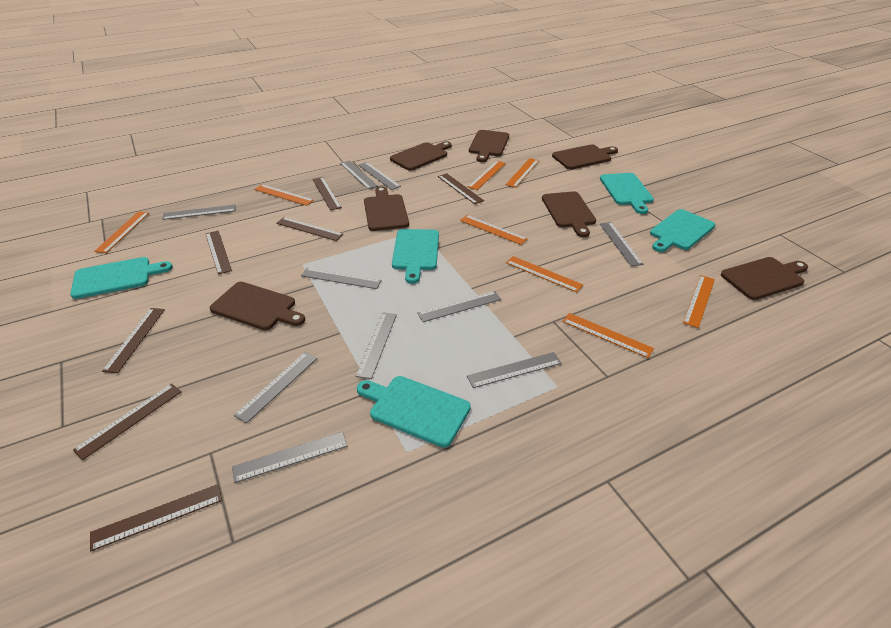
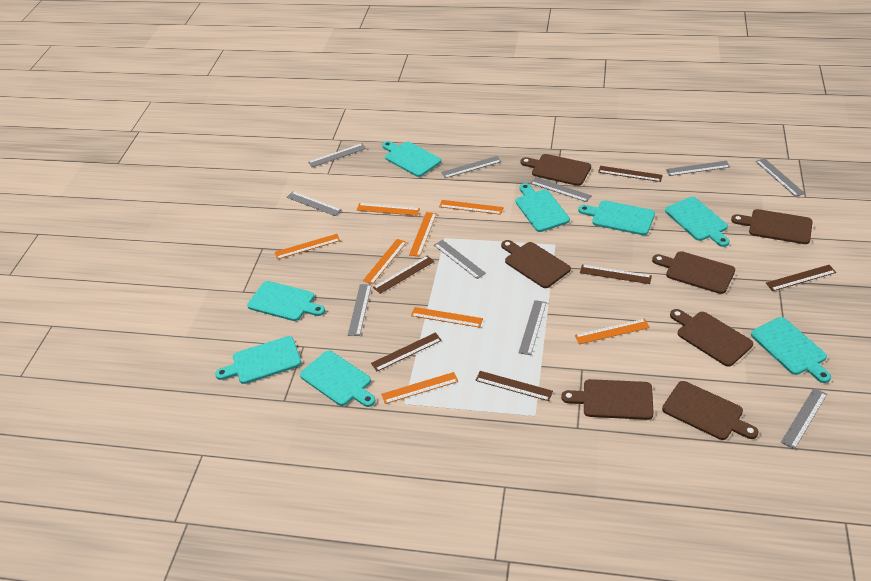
brown ruler: [73,383,181,460] [90,484,222,551] [102,308,165,373] [206,231,232,275] [276,217,343,241] [312,177,342,211] [438,173,484,204] = 7 -> [371,332,442,371] [373,256,434,294] [475,371,553,401] [580,265,652,284] [598,166,663,182] [766,265,836,291] = 6
turquoise cutting board: [70,257,173,299] [357,376,471,448] [392,229,439,284] [600,173,654,214] [650,209,715,252] = 5 -> [215,336,301,384] [247,281,325,321] [300,351,376,407] [382,141,441,177] [515,183,570,232] [578,200,655,235] [665,197,730,247] [751,317,831,383] = 8

